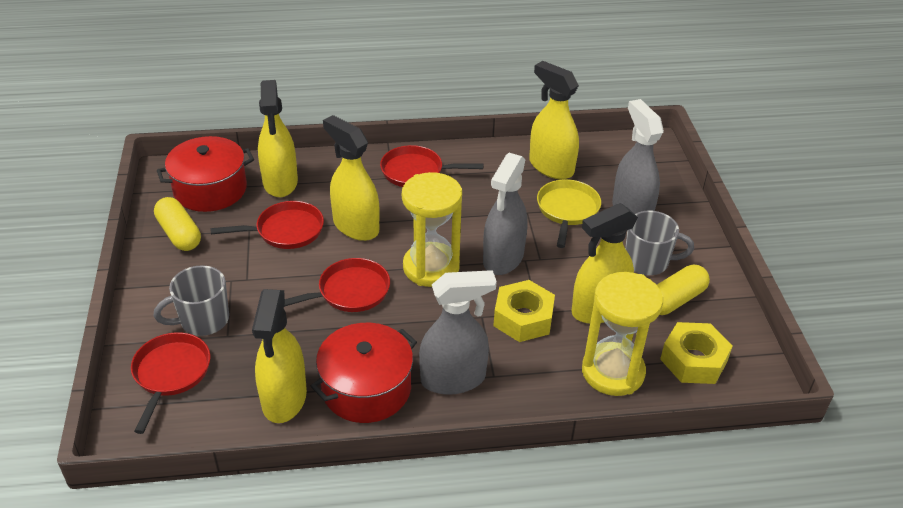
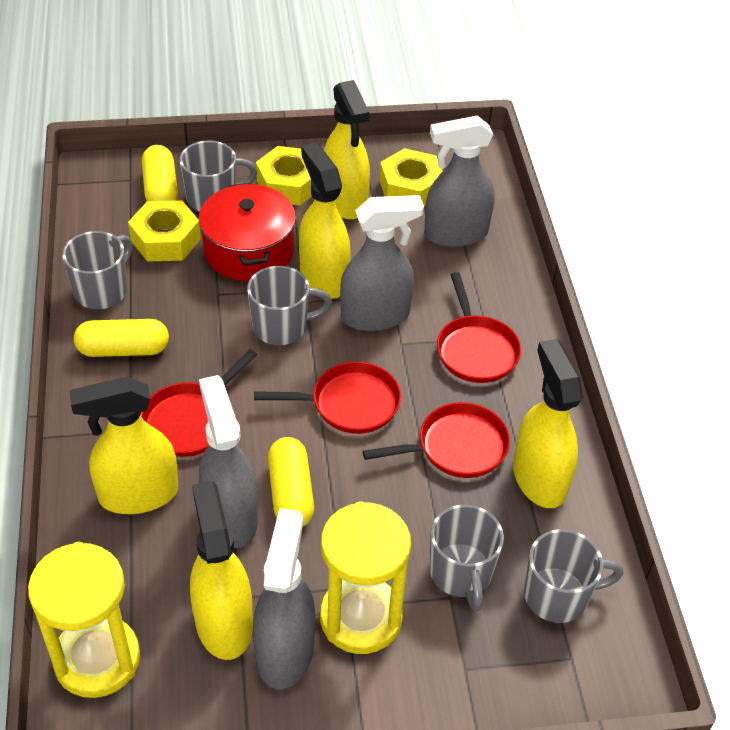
grey mug: [154,265,229,336] [625,211,694,275] = 2 -> [62,231,133,309] [179,140,258,212] [247,266,332,345] [430,505,504,611] [524,529,623,623] = 5
grey spray bottle: [419,270,497,395] [483,153,527,275] [612,99,664,214] = 3 -> [199,375,258,548] [253,508,316,689] [340,195,424,331] [424,115,495,247] = 4
red pot: [156,136,254,212] [311,323,417,423] = 2 -> [199,183,296,281] = 1
yellow capsule: [154,197,201,251] [657,265,710,315] = 2 -> [74,319,169,357] [142,145,178,201] [268,437,314,526] = 3
yellow nut: [493,280,555,342] [660,322,733,384] = 2 -> [128,200,201,261] [256,146,312,206] [379,148,443,207] = 3
yellow pan: [537,179,601,248] = 1 -> none = 0

